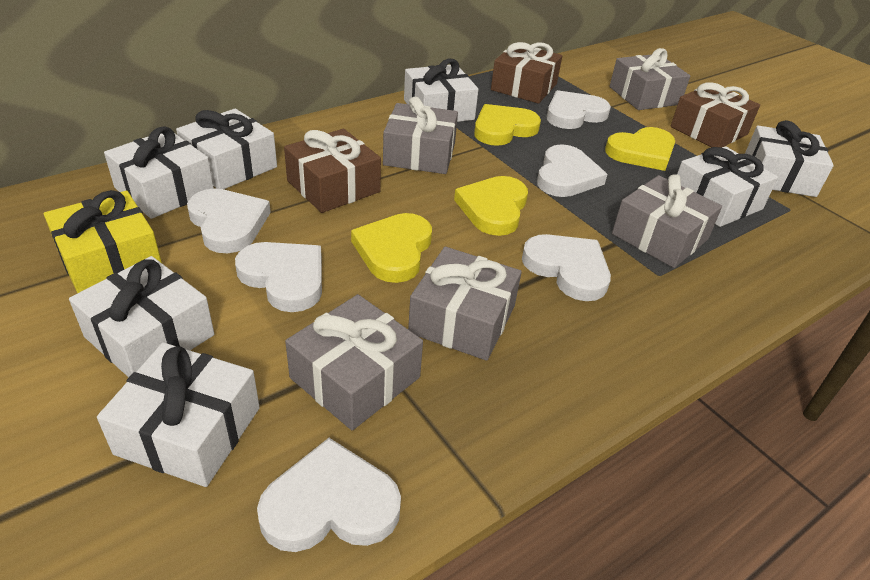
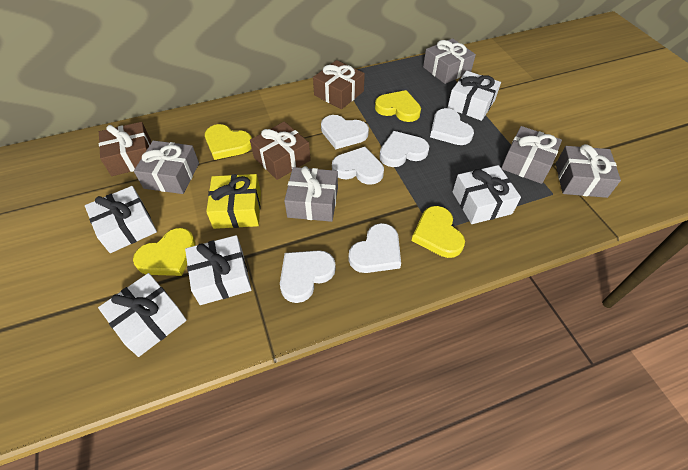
white gift: [69,256,214,377] [97,343,260,487] [104,126,214,219] [176,108,277,189] [404,59,478,122] [677,146,778,227] [745,120,834,197] = 7 -> [85,186,157,253] [98,273,187,357] [185,235,252,305] [448,71,501,121] [452,165,521,224] = 5

